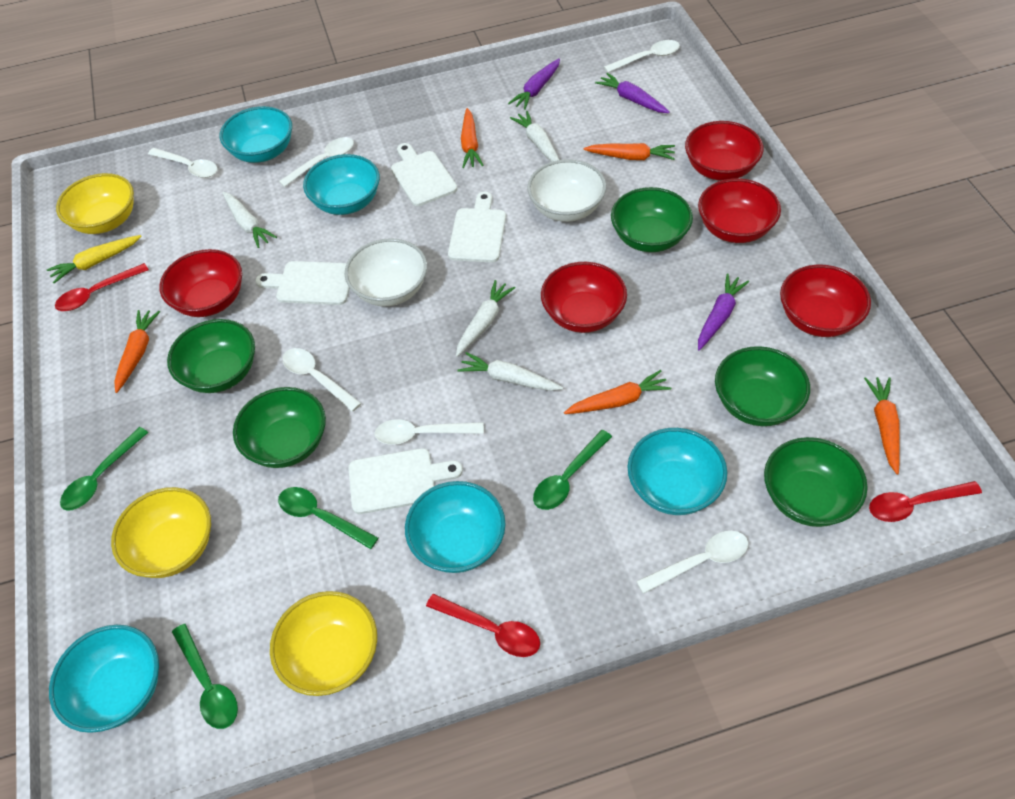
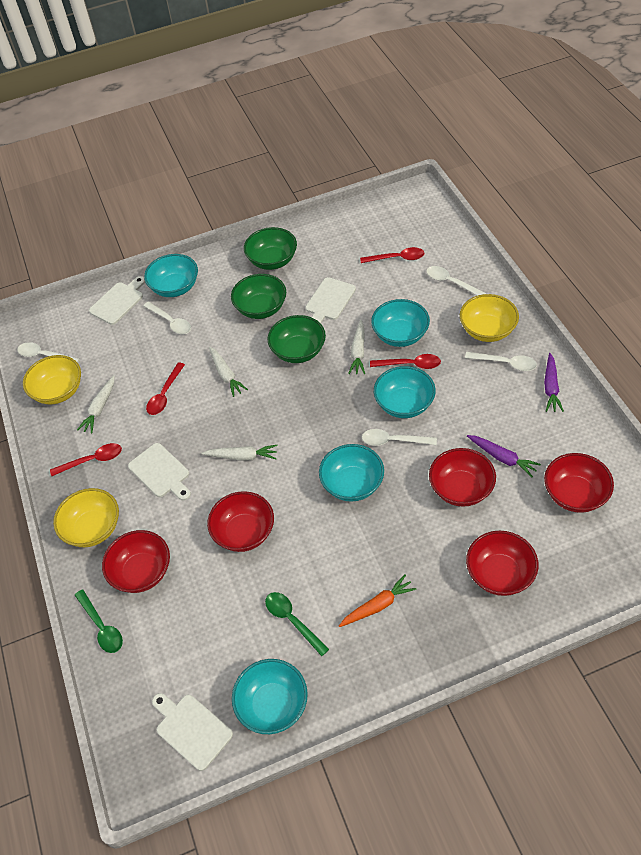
green bowl: [167,319,255,393] [233,387,326,468] [611,187,693,252] [715,346,810,426] [764,437,868,527] = 5 -> [231,274,286,319] [244,227,297,270] [267,315,326,363] = 3
green spoon: [60,427,148,511] [172,624,238,729] [278,487,378,549] [533,430,612,510] = 4 -> [75,589,123,653] [265,592,329,656] = 2
orange carrot: [114,310,160,393] [461,108,483,168] [564,370,671,414] [583,143,675,160] [864,377,900,474] = 5 -> [339,575,416,627] = 1
purple carrot: [508,58,560,110] [595,73,670,113] [698,273,749,350] = 3 -> [467,435,541,477] [544,353,564,412] = 2
red spoon: [55,263,149,311] [426,594,540,657] [869,481,982,522] = 3 -> [50,443,122,476] [146,362,185,415] [360,247,425,263] [370,354,441,369] = 4
white bowl: [345,238,427,306] [527,159,606,222] = 2 -> none = 0
white spoon: [148,148,217,178] [279,137,354,187] [282,348,361,412] [374,419,484,445] [604,40,680,73] [636,531,748,594] = 6 -> [17,342,80,363] [143,302,191,334] [362,429,437,446] [426,266,486,296] [465,352,537,371] = 5
yellow carrot: [47,235,142,283] = 1 -> none = 0

